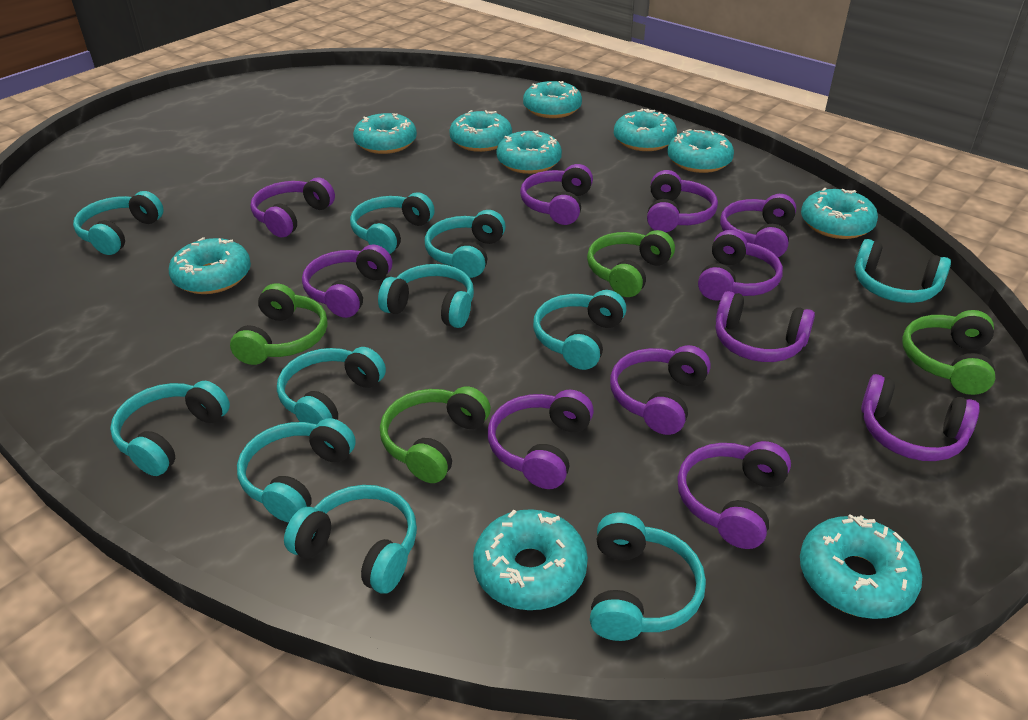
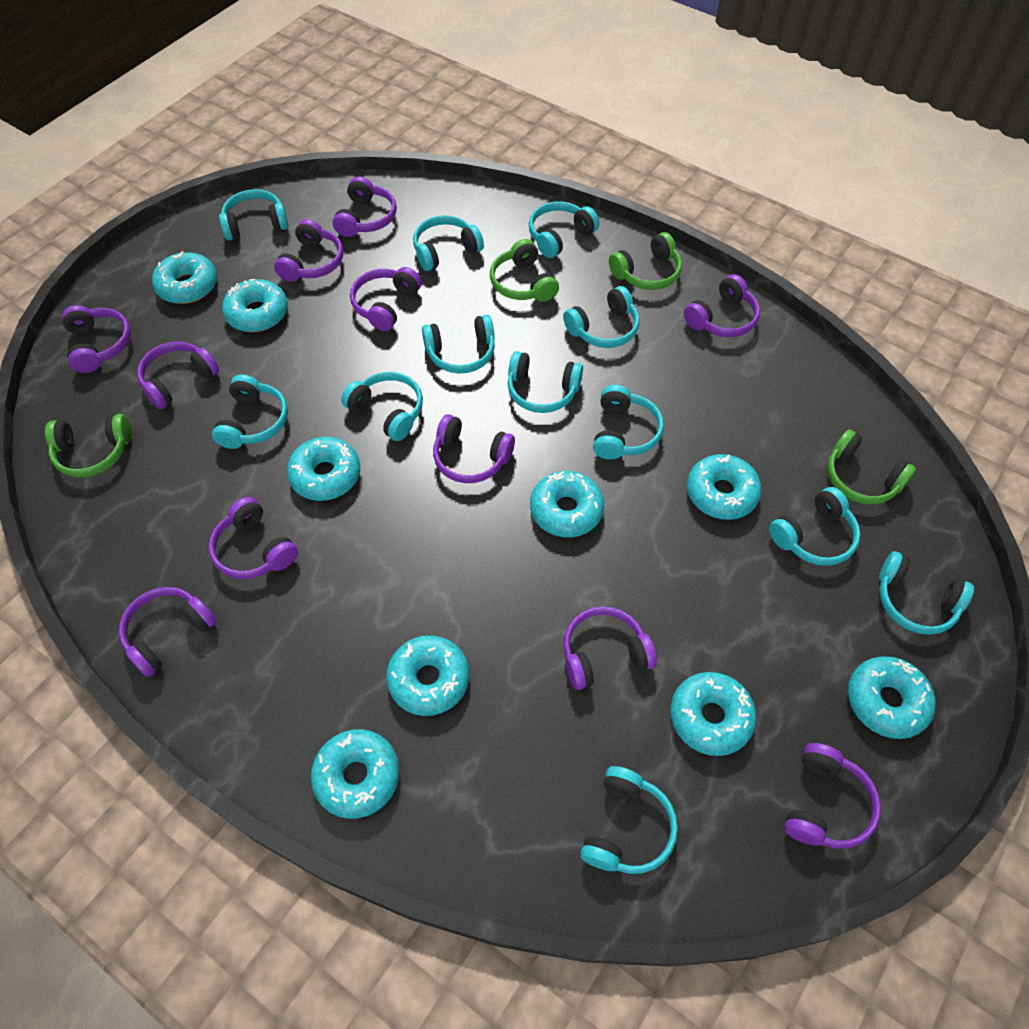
turquoise donut: [169,237,251,294] [353,113,417,154] [449,110,512,152] [473,509,588,610] [497,131,562,174] [523,81,582,118] [614,109,677,151] [667,129,734,173] [800,514,922,619] [801,187,878,239] = 10 -> [152,251,217,304] [222,279,288,332] [287,437,360,501] [311,729,399,819] [386,635,469,716] [530,471,604,537] [671,672,757,756] [687,454,762,520] [848,657,936,739] = 9
turquoise headphones: [73,191,164,255] [110,381,230,476] [237,418,356,523] [277,347,386,424] [284,485,417,593] [350,192,435,254] [378,264,474,328] [425,210,506,278] [533,290,626,370] [590,513,706,641] [854,239,951,303] = 11 -> [212,374,288,449] [219,189,289,241] [341,372,423,441] [413,215,484,271] [422,315,495,374] [507,351,583,413] [529,201,599,258] [563,286,640,348] [580,766,678,874] [593,385,664,460] [769,487,861,566] [879,551,974,635] = 12

